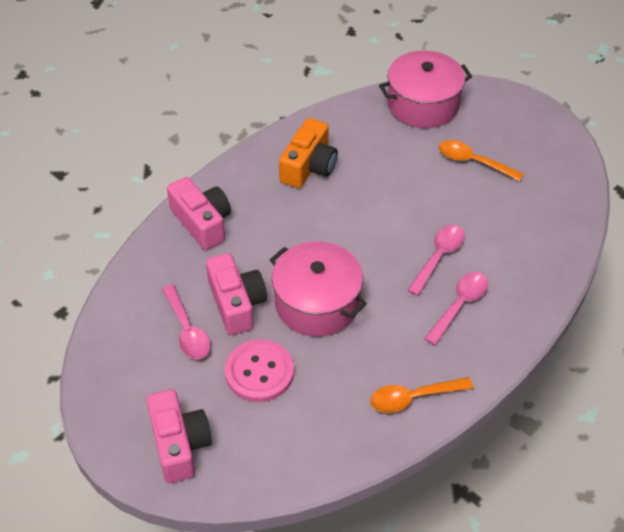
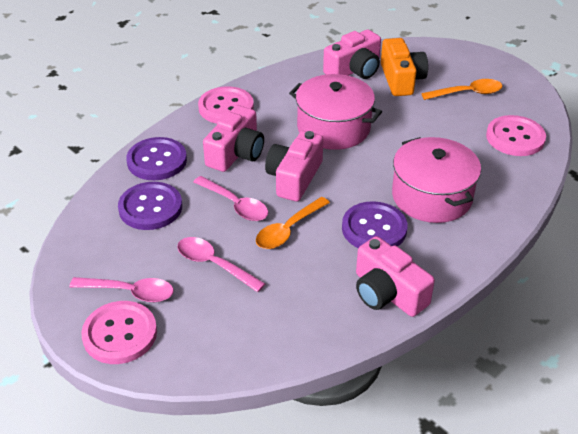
pink button: [225,340,294,402] = 1 -> [81,301,157,364] [198,86,254,124] [486,115,546,156] = 3
pink camera: [146,389,212,483] [167,177,231,250] [206,253,267,335] = 3 -> [203,105,264,172] [265,131,323,201] [323,30,381,79] [356,236,435,317] = 4
purple button: none = 0 -> [118,182,182,230] [126,137,187,180] [342,201,408,248] = 3

